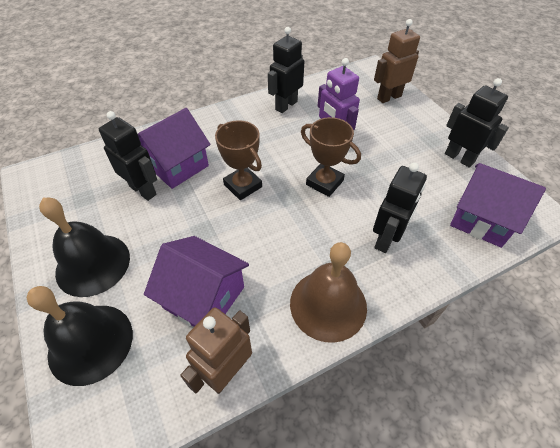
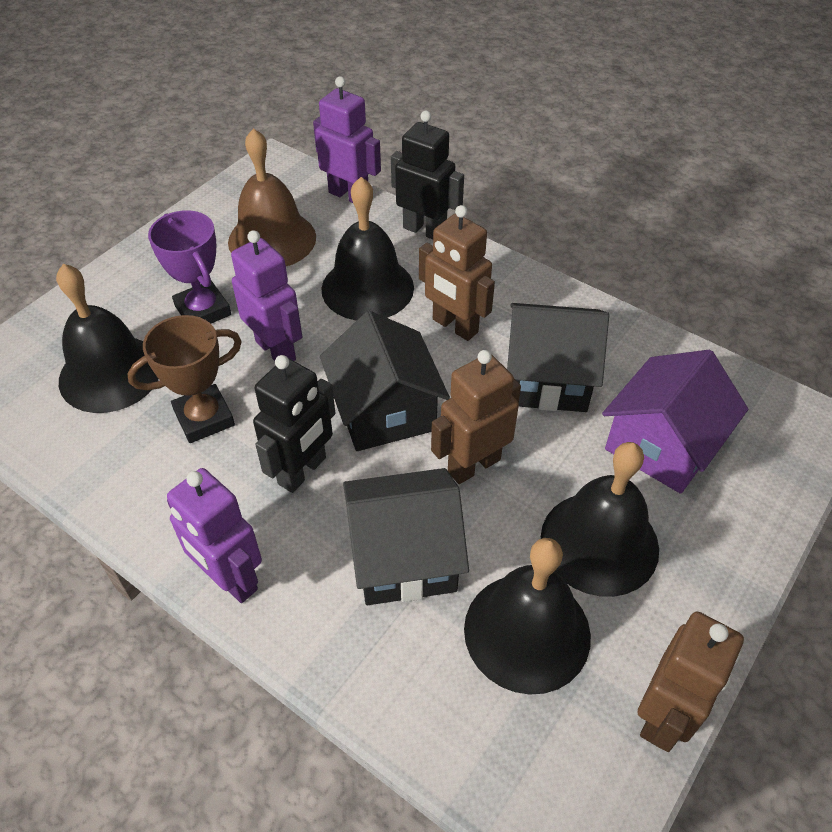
black bell: [26,286,133,386] [39,198,130,297] = 2 -> [56,264,159,413] [321,177,414,321] [464,538,591,695] [541,442,659,597] = 4
black house: none = 0 -> [320,311,450,451] [343,468,469,605] [507,303,609,412] = 3
black robot: [99,111,157,201] [268,27,304,113] [373,163,427,253] [445,78,509,168] = 4 -> [253,355,335,493] [391,110,464,239] = 2
brown robot: [180,307,252,394] [374,19,420,103] = 2 -> [419,205,495,341] [431,350,521,484] [638,611,744,752] = 3
brown trophy: [215,120,262,200] [301,117,361,197] = 2 -> [127,315,242,443] = 1
purple house: [138,108,211,189] [144,236,249,327] [450,163,546,248] = 3 -> [602,350,748,494] = 1
purple robot: [318,58,360,130] = 1 -> [167,468,262,603] [231,230,302,361] [313,76,381,203] = 3
purple trophy: none = 0 -> [148,210,231,323] = 1

